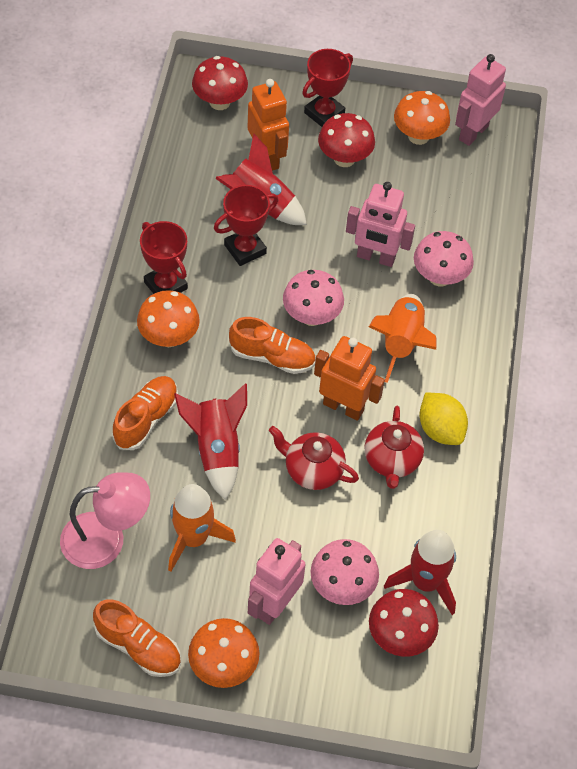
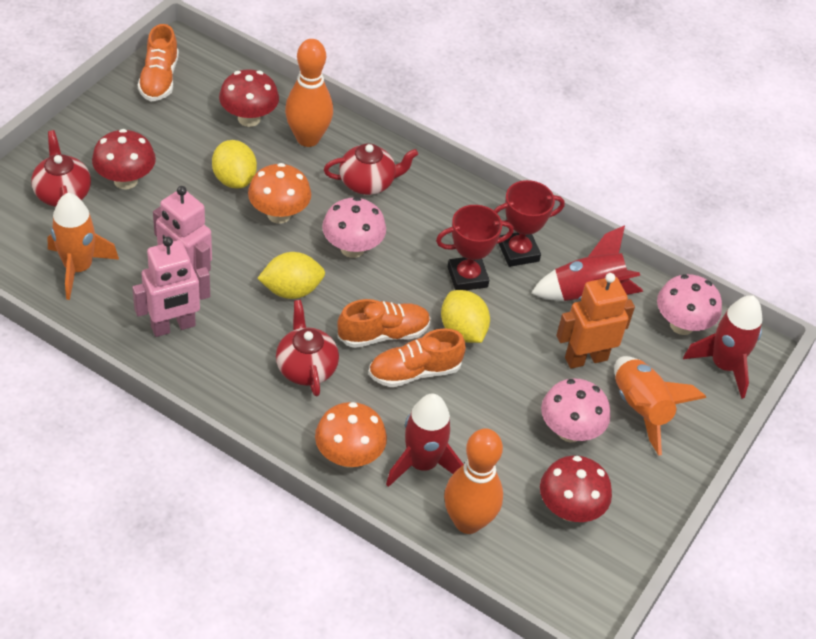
orange bowling pin: none = 0 -> [285,39,333,147] [444,429,503,534] = 2
orange mushroom: [137,290,200,347] [188,618,260,688] [394,91,450,145] = 3 -> [248,163,311,224] [315,402,387,468] = 2
orange robot: [248,79,289,171] [314,336,385,421] = 2 -> [556,273,635,369] = 1
pink lamp: [60,472,150,569] = 1 -> none = 0
pink robot: [248,538,306,625] [346,182,415,267] [455,54,506,146] = 3 -> [132,237,210,337] [153,186,212,273] = 2
red teapot: [269,426,359,490] [364,406,424,489] = 2 -> [31,130,91,207] [276,300,339,396] [324,143,418,195] = 3
red trophy: [140,221,188,294] [214,185,278,266] [302,49,353,127] = 3 -> [436,205,514,290] [493,180,565,267] = 2
yellow lemon: [419,393,468,445] = 1 -> [212,140,257,189] [257,252,325,299] [441,290,490,343] = 3

